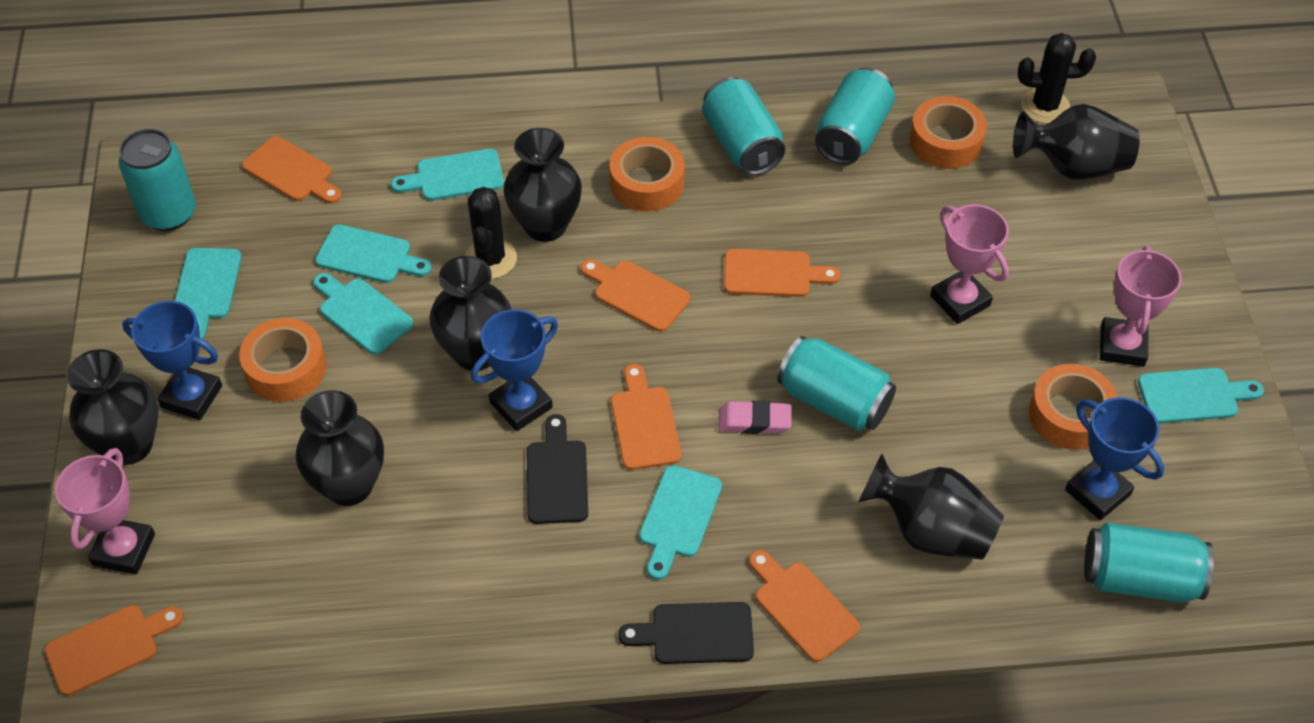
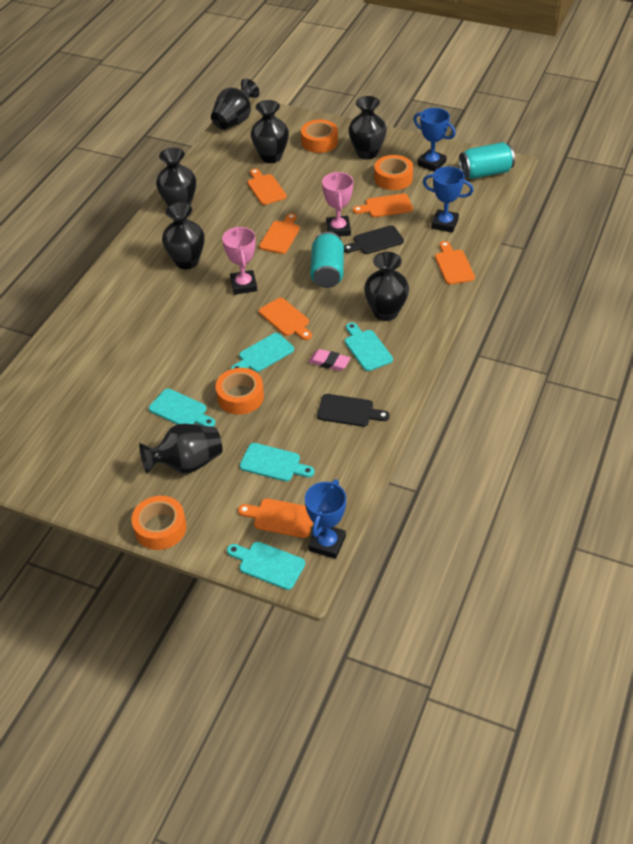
black cactus: [465,187,517,279] [1018,33,1096,124] = 2 -> none = 0
black vase: [67,349,158,465] [295,390,384,506] [429,256,512,371] [503,128,582,242] [858,454,1004,560] [1013,104,1140,179] = 6 -> [139,424,223,474] [156,148,196,206] [162,202,205,269] [211,78,260,130] [251,100,289,163] [348,96,387,159] [364,252,409,321] = 7
pink trophy: [55,448,155,574] [930,204,1009,324] [1100,246,1182,367] = 3 -> [222,227,257,295] [322,172,353,237] = 2
turquoise can: [119,129,196,231] [702,77,785,175] [777,336,896,431] [815,67,895,165] [1084,523,1214,603] = 5 -> [310,232,344,288] [459,142,515,179] = 2
turquoise cutting board: [175,248,242,340] [313,273,413,355] [315,224,432,283] [391,149,504,201] [639,465,722,580] [1138,368,1264,423] = 6 -> [149,389,215,427] [227,542,305,590] [231,333,294,372] [240,443,315,482] [345,322,393,371] = 5

